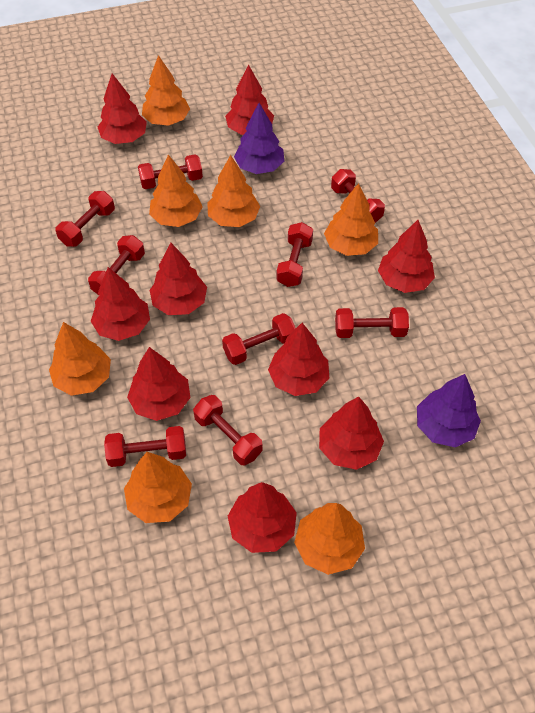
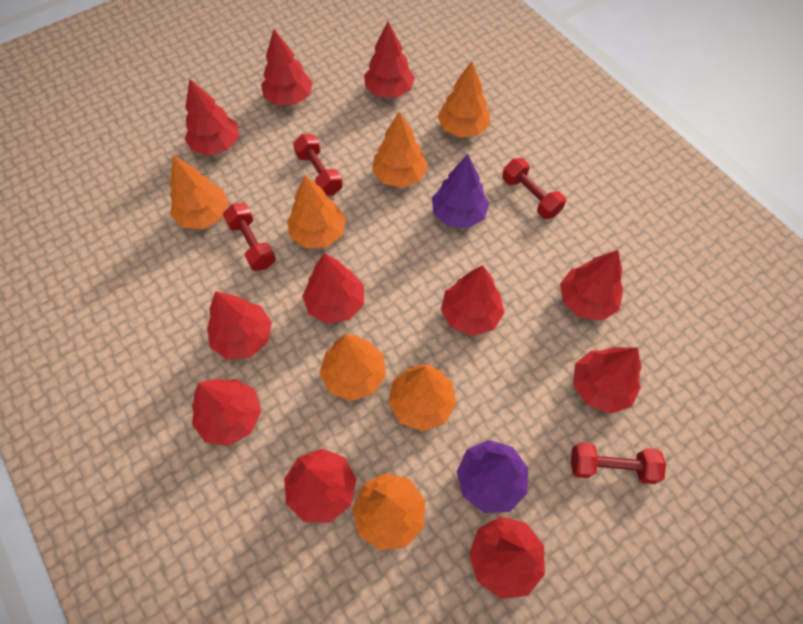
red dumbbell: [55,191,115,247] [88,235,145,294] [104,426,186,467] [138,155,203,189] [193,395,263,465] [222,313,296,365] [276,222,313,287] [331,169,385,223] [335,307,409,338] = 9 -> [223,203,276,271] [293,134,343,196] [502,158,566,219] [571,442,666,484] = 4
red tree: [91,267,150,341] [98,73,147,144] [127,347,190,421] [150,243,207,315] [225,64,274,135] [228,482,297,553] [268,323,329,396] [319,396,384,470] [378,220,435,293] = 9 -> [185,79,239,156] [192,379,261,446] [207,291,272,360] [261,29,313,106] [284,449,357,522] [302,253,364,324] [364,21,415,98] [441,265,504,336] [469,517,545,599] [560,250,623,321] [573,347,641,414] = 11

